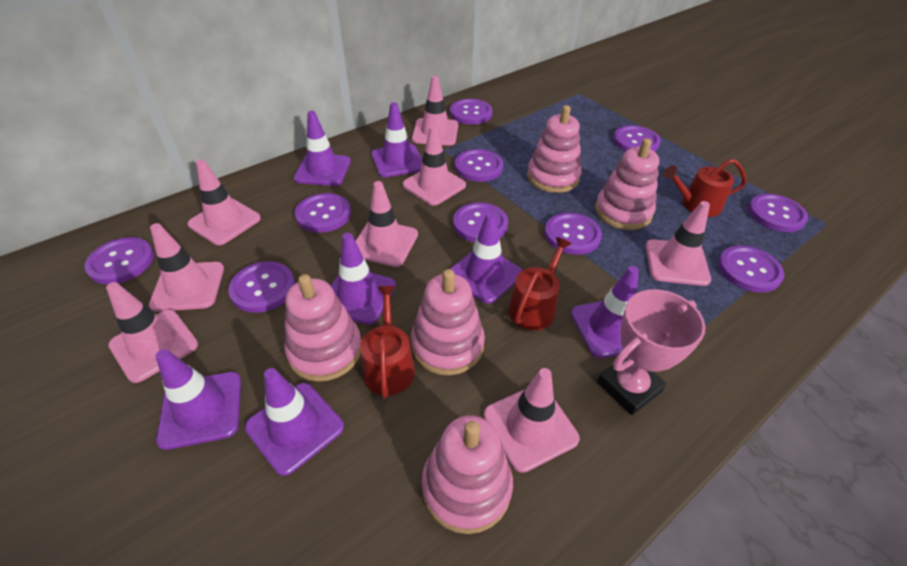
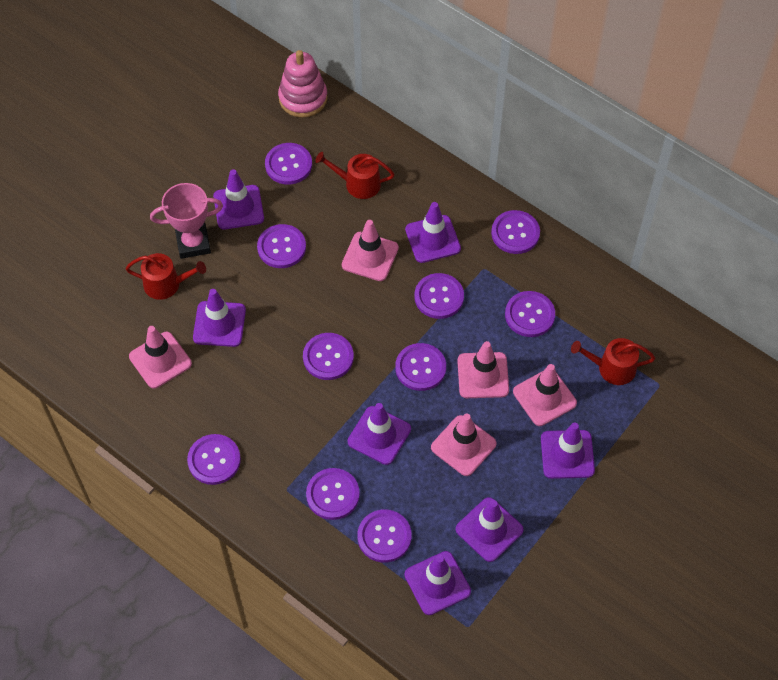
pink stacking toy: [284,274,362,382] [411,269,485,375] [422,415,513,534] [527,105,582,193] [595,138,659,230] = 5 -> [278,50,328,118] = 1
pink traffic cone: [106,282,198,383] [149,223,224,312] [188,160,261,245] [356,181,418,267] [402,125,466,206] [412,76,458,145] [484,368,580,473] [645,201,711,286] = 8 -> [129,326,192,389] [342,220,399,281] [431,414,497,476] [457,341,509,398] [513,364,577,426] = 5

